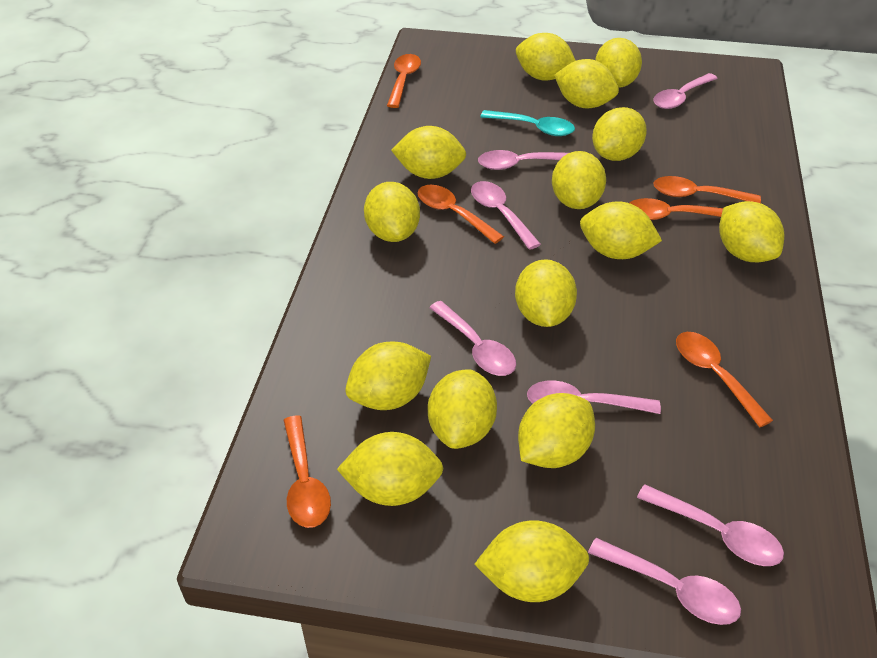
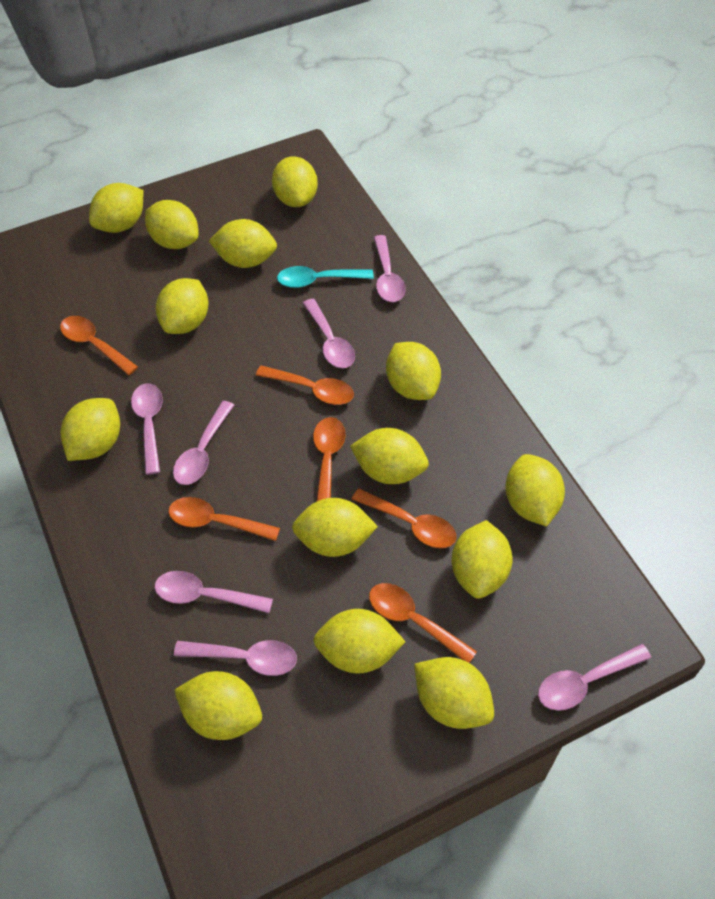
yellow lemon: [337,432,444,506] [345,342,431,410] [364,182,420,242] [391,126,466,179] [428,370,497,449] [474,520,589,602] [515,259,577,327] [516,33,576,80] [518,393,595,468] [552,151,606,209] [554,59,619,108] [580,201,662,259] [592,107,647,161] [596,38,642,88] [719,201,784,262] = 15 -> [60,398,120,461] [89,183,143,233] [145,200,199,249] [156,278,208,334] [174,671,262,740] [209,219,277,268] [272,156,318,207] [292,498,378,557] [313,609,405,674] [350,428,429,484] [386,342,441,400] [414,657,494,729] [451,520,513,599] [505,454,565,526] = 14

